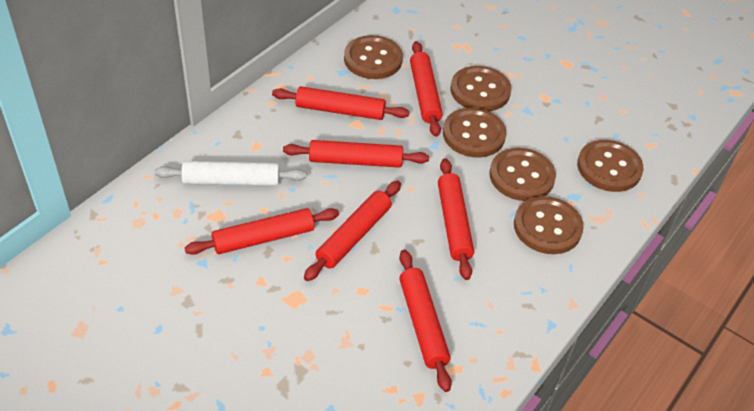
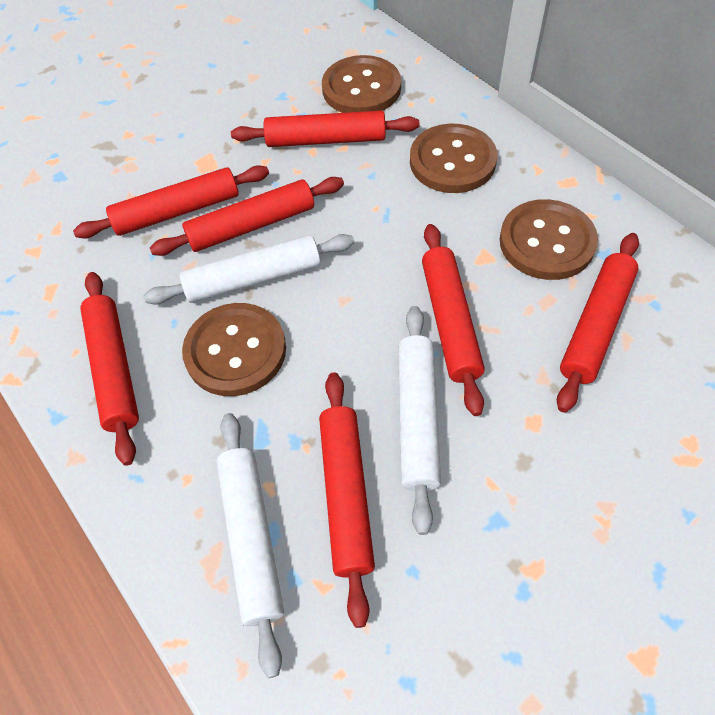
brown button: [344,35,403,79] [443,108,506,158] [451,66,511,111] [489,148,556,201] [514,196,584,254] [577,140,643,192] = 6 -> [182,303,286,396] [322,55,401,113] [410,124,497,193] [500,199,598,280] = 4
white rolling pin: [155,161,307,186] = 1 -> [143,234,354,305] [216,413,284,678] [398,306,441,535] = 3

